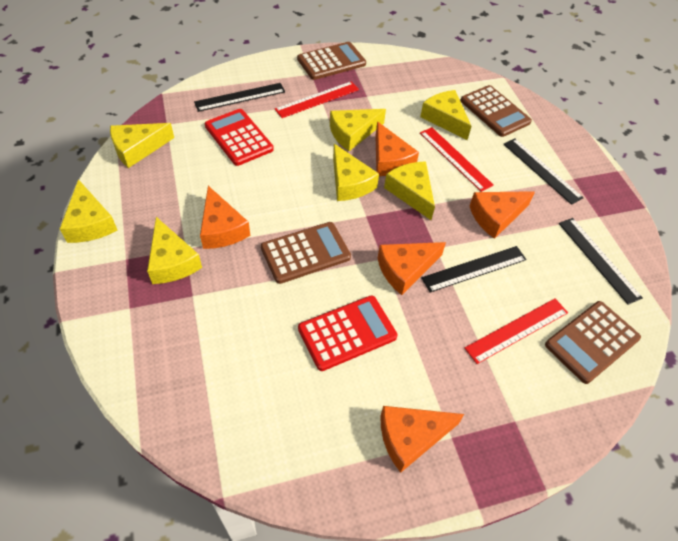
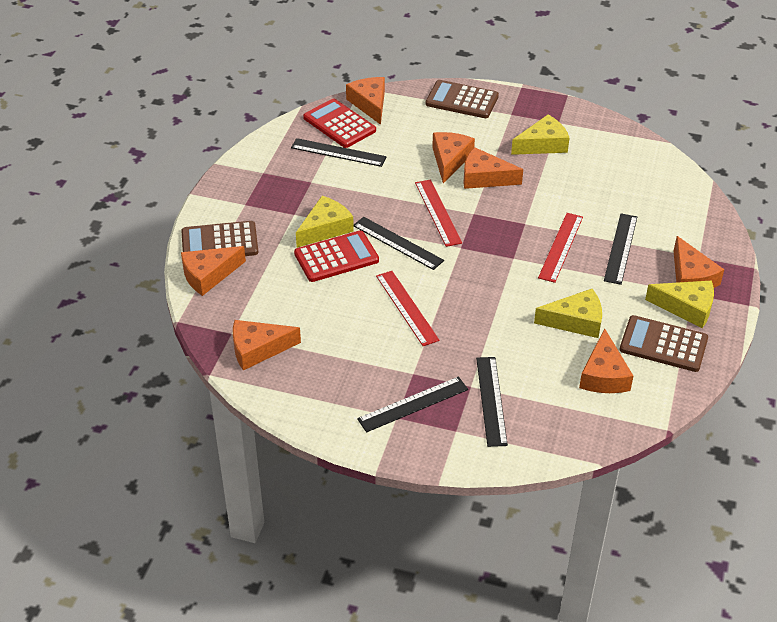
black ruler: [194,83,285,112] [421,246,527,293] [503,139,584,205] [559,218,643,305] = 4 -> [291,138,387,167] [354,217,444,270] [357,377,468,432] [476,357,508,447] [604,213,637,285] = 5
brown calculator: [261,222,351,284] [297,42,366,80] [460,85,532,137] [545,301,641,384] = 4 -> [181,221,258,256] [426,80,499,118] [620,315,708,372] = 3
orange cheese: [200,186,250,249] [375,122,419,176] [378,242,446,295] [380,406,464,473] [470,191,535,239] = 5 -> [181,246,246,296] [233,320,301,370] [346,77,385,125] [432,132,475,183] [464,147,523,189] [579,328,633,393] [674,236,724,288] = 7
yellow cheese: [60,179,118,243] [110,123,174,168] [147,217,202,284] [330,109,386,151] [333,144,379,201] [384,161,435,220] [420,90,472,140] = 7 -> [296,196,354,248] [511,115,570,155] [534,289,602,338] [645,280,714,328] = 4

